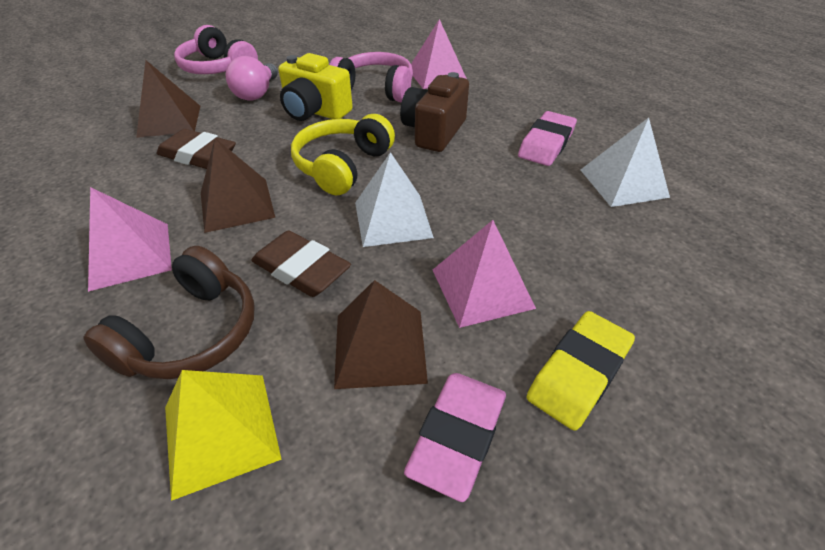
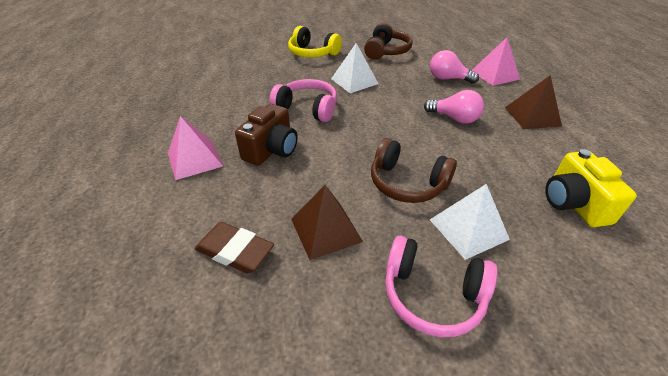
brown eraser: [157,129,236,169] [251,231,351,297] = 2 -> [195,222,274,273] = 1
brown headphones: [83,246,255,379] = 1 -> [364,23,412,60] [371,138,457,203] = 2
brown pyramid: [136,60,200,138] [201,138,275,233] [334,280,428,389] = 3 -> [291,185,363,260] [505,75,562,129] = 2
pink eraser: [404,373,506,502] [518,111,577,166] = 2 -> none = 0
pink light bulb: [226,56,278,101] = 1 -> [424,90,484,124] [430,50,479,84] = 2
pink pyramid: [88,187,172,292] [411,19,467,89] [433,220,536,328] = 3 -> [168,116,223,180] [471,38,520,86] = 2
yellow eraser: [527,311,635,431] = 1 -> none = 0
yellow pyramid: [165,370,282,501] = 1 -> none = 0

